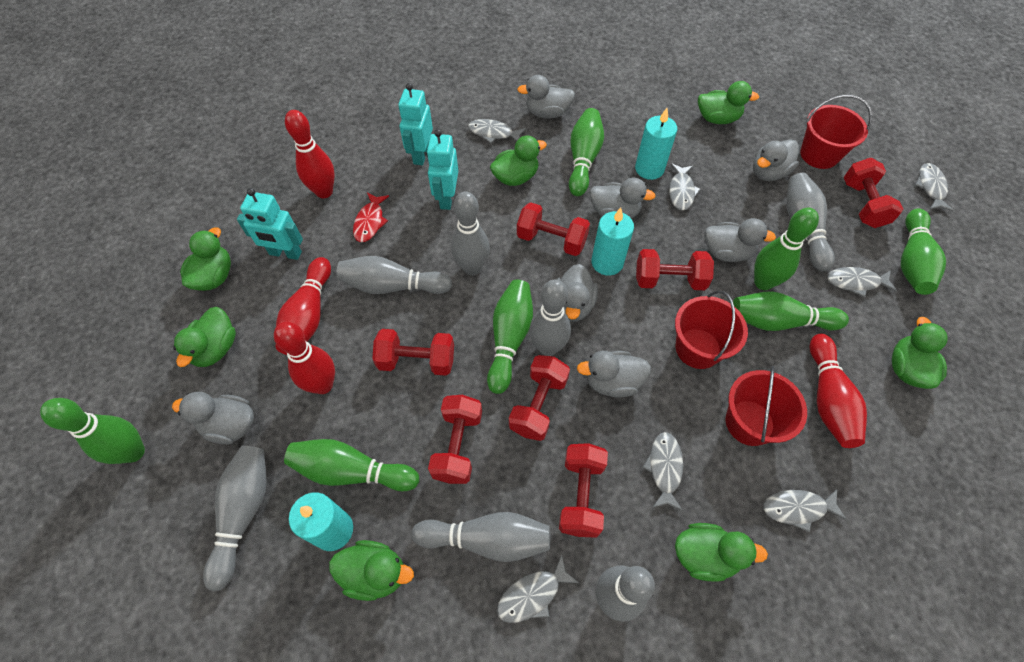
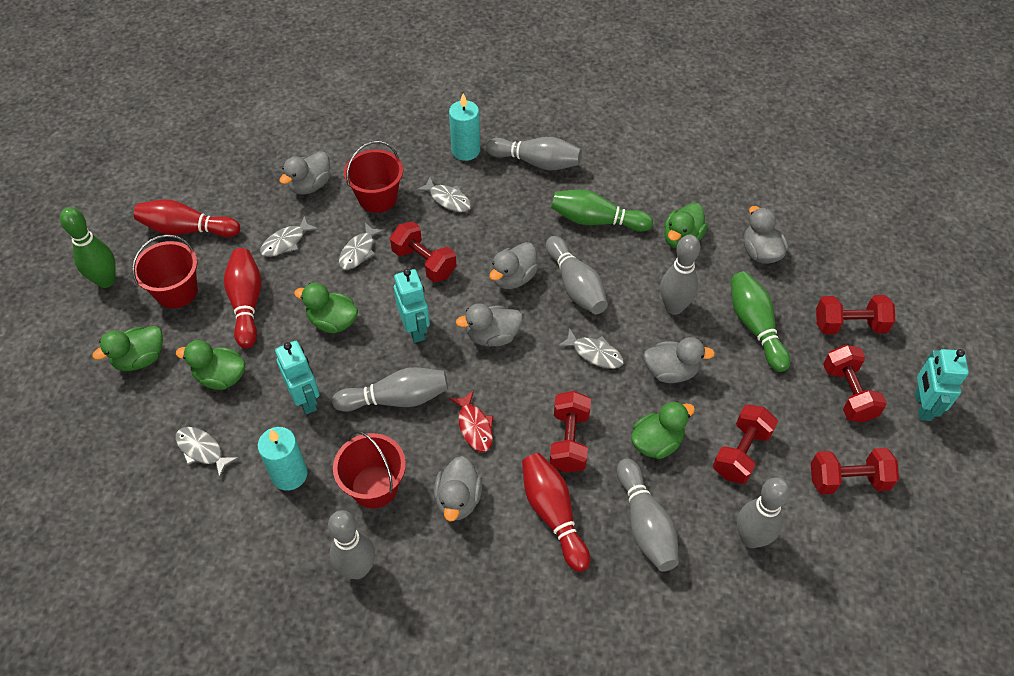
green bowling pin: [40,398,145,464] [284,439,419,491] [487,280,533,394] [569,108,604,196] [733,291,849,331] [754,208,819,290] [901,208,946,295] = 7 -> [60,207,116,288] [551,190,653,232] [731,271,790,372] = 3
green duck: [173,307,236,367] [180,227,231,291] [329,540,414,601] [490,136,547,186] [675,523,768,582] [698,81,759,124] [892,317,948,389] = 7 -> [92,326,163,371] [176,340,246,390] [294,283,358,333] [631,401,695,459] [664,203,708,249] = 5
grey duck: [172,392,254,445] [517,75,575,119] [557,264,598,322] [577,351,651,397] [590,178,656,218] [704,218,776,262] [753,139,799,181] = 7 -> [279,151,330,195] [434,456,483,522] [456,303,523,346] [490,242,538,289] [643,337,715,383] [744,206,788,264] = 6
grey fish: [468,119,526,143] [497,555,579,623] [642,432,683,511] [669,163,701,210] [763,489,847,532] [827,267,897,297] [915,163,954,211] = 7 -> [175,427,239,478] [260,216,319,257] [339,222,385,270] [416,177,471,212] [558,328,624,369] = 5
red bowling pin: [274,322,335,394] [276,257,331,355] [285,110,335,198] [810,334,867,448] = 4 -> [134,200,240,237] [224,248,261,348] [522,453,590,572] = 3
red dumbbell: [372,329,454,376] [428,395,482,484] [509,355,570,441] [517,202,590,256] [559,443,608,538] [636,249,714,290] [844,158,903,228] = 7 -> [390,221,457,282] [550,391,591,473] [713,405,778,484] [811,448,899,494] [816,295,895,334] [823,345,887,423] = 6
turquoise candle: [289,492,353,551] [591,208,634,276] [635,108,677,180] = 3 -> [258,427,308,491] [449,93,480,161] = 2

